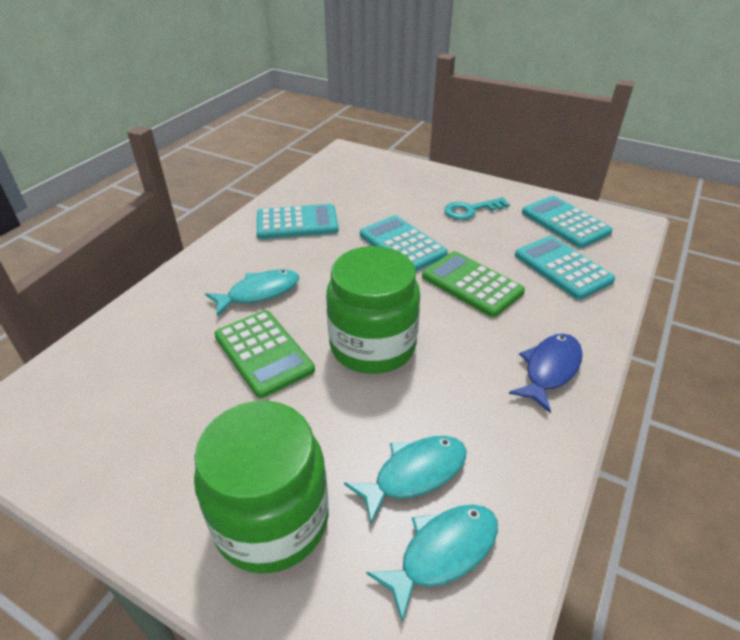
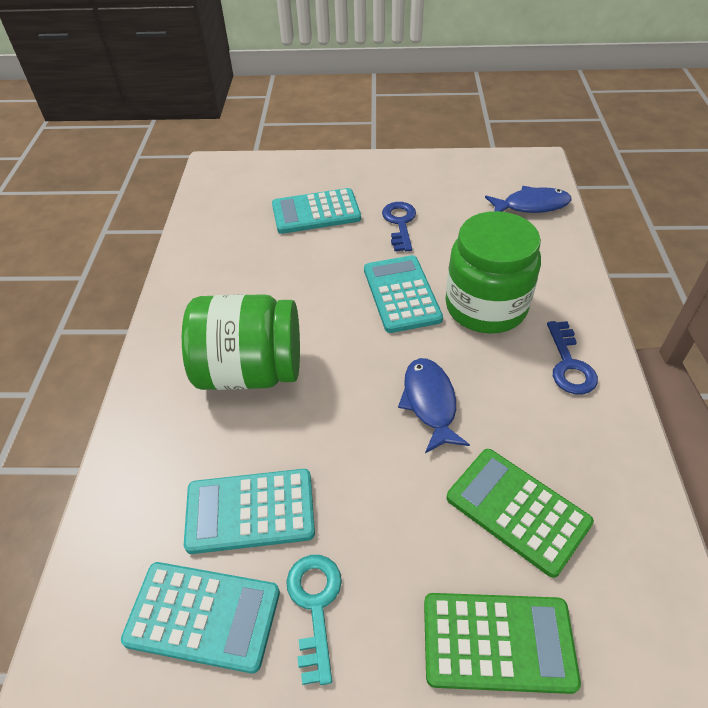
blue fish: [509,334,583,413] = 1 -> [398,358,470,453] [485,186,572,213] = 2
blue key: none = 0 -> [382,202,416,251] [547,321,598,395] = 2
turquoise fish: [205,269,299,316] [344,436,467,524] [366,504,498,622] = 3 -> none = 0

